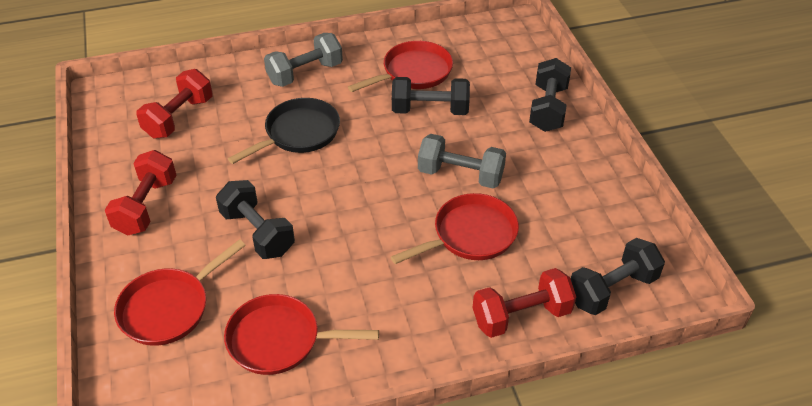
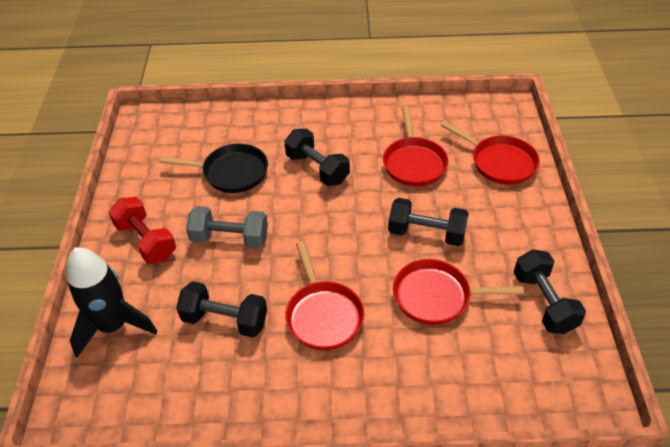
black rocket: none = 0 -> [66,247,158,358] = 1
grey dumbbell: [264,33,343,87] [418,134,506,188] = 2 -> [186,206,268,249] = 1
red dumbbell: [105,150,176,235] [136,69,213,139] [473,268,576,338] = 3 -> [108,197,176,264] = 1

